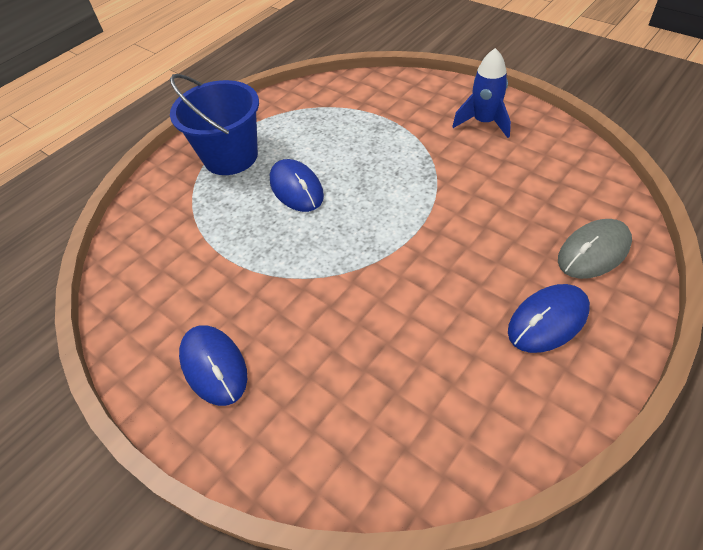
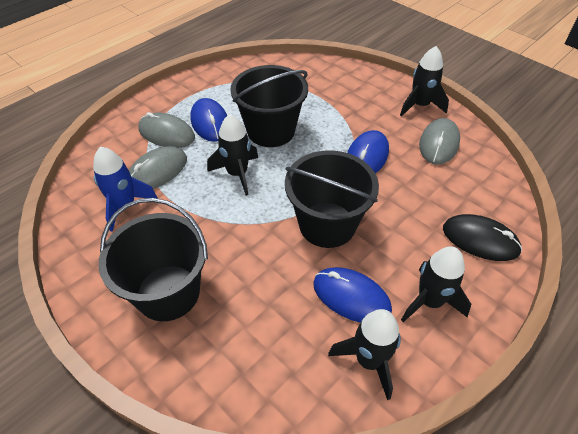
black bucket: none = 0 -> [98,198,208,321] [230,65,308,147] [285,150,379,248] = 3
black mouse: none = 0 -> [443,214,522,261] = 1
black rocket: none = 0 -> [207,114,258,196] [328,309,401,400] [400,46,449,117] [401,246,471,322] = 4
blue bucket: [170,74,259,175] = 1 -> none = 0
grey mouse: [558,219,632,279] = 1 -> [129,146,187,189] [138,112,195,148] [419,118,460,165] = 3

